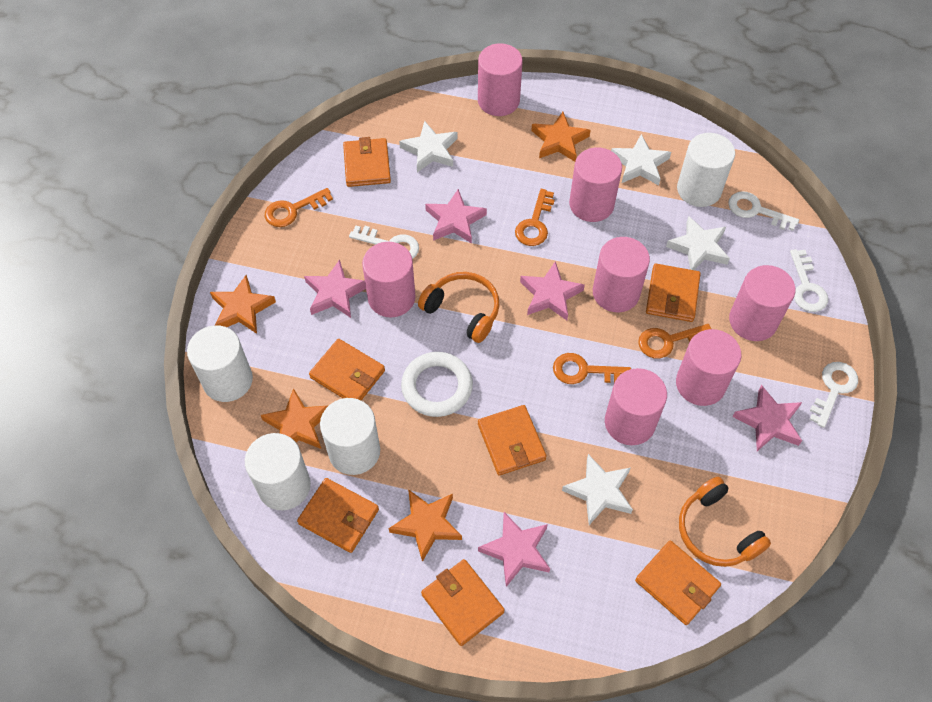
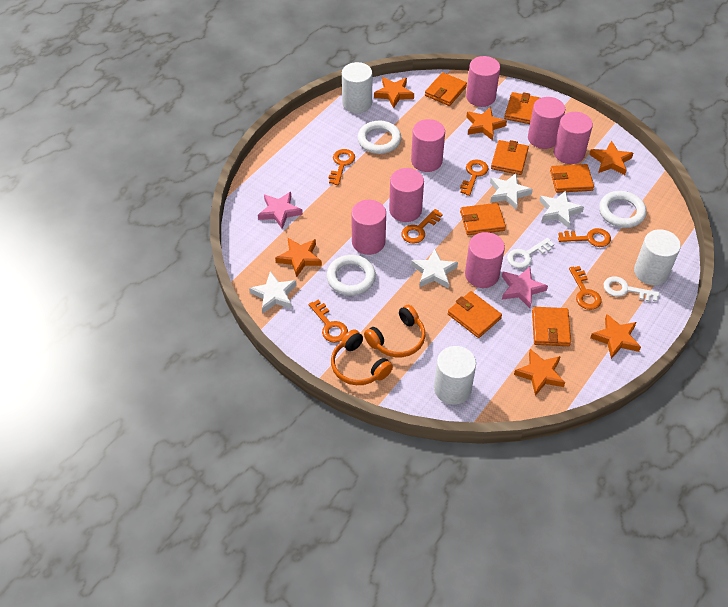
orange key: [265,188,333,227] [515,189,555,246] [553,353,631,384] [638,324,711,359] = 4 -> [309,300,348,343] [329,149,355,185] [401,209,443,244] [460,160,488,196] [558,228,611,247] [569,266,602,310] = 6
orange star: [210,275,276,334] [261,388,328,449] [389,489,462,562] [531,112,590,161] = 4 -> [275,238,322,277] [374,77,414,108] [466,107,507,141] [514,349,565,396] [589,140,633,175] [590,314,641,359] = 6
pink star: [304,259,366,318] [425,189,487,243] [478,512,550,587] [520,261,585,320] [733,385,802,451] = 5 -> [258,192,303,229] [502,267,548,308] = 2
white cylinder: [187,325,253,402] [245,433,311,510] [320,398,380,475] [677,133,735,207] = 4 -> [342,62,372,113] [434,346,476,405] [634,229,681,285] = 3
white key: [349,226,419,259] [728,191,799,231] [790,249,828,312] [809,362,858,428] = 4 -> [507,238,554,268] [604,276,659,302] = 2
white ring: [401,352,473,417] = 1 -> [327,255,376,296] [357,121,401,154] [599,191,647,228] = 3

